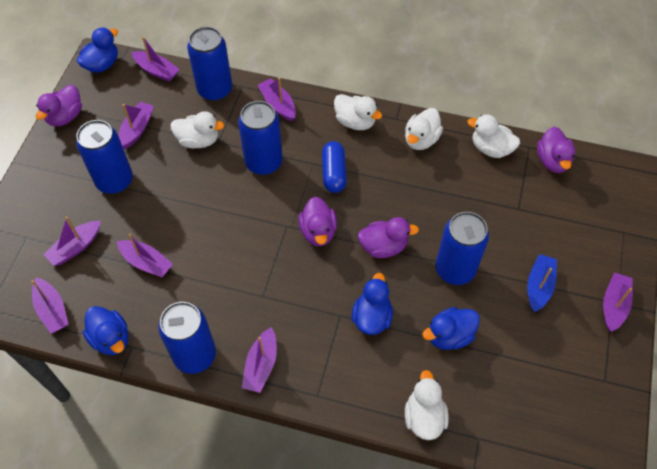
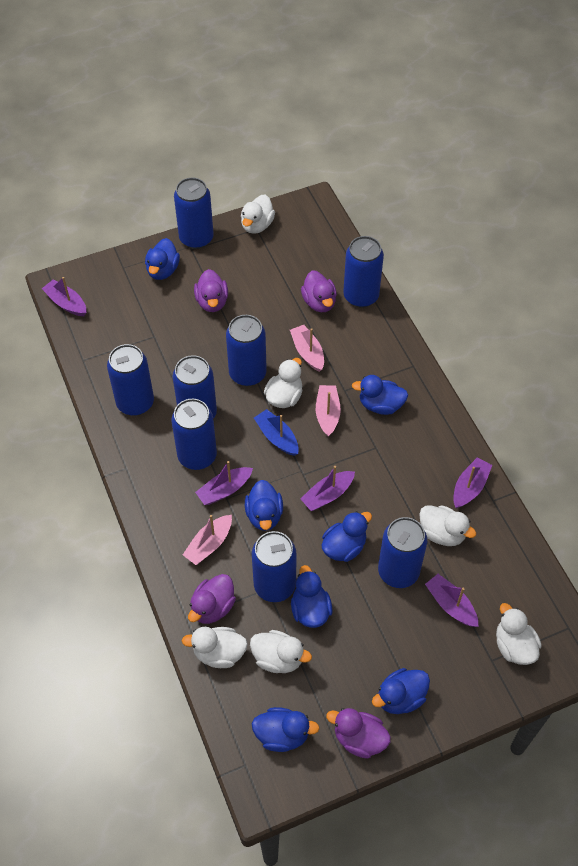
blue can: [76,120,133,194] [158,302,216,374] [187,27,232,101] [238,101,283,175] [436,212,489,285] = 5 -> [107,344,154,416] [172,399,217,470] [173,355,217,419] [174,177,214,249] [226,315,267,386] [252,531,297,602] [343,236,384,308] [378,517,427,588] = 8
blue capsule: [322,141,347,193] = 1 -> none = 0
blue duck: [77,27,118,72] [83,306,128,355] [352,273,393,335] [422,307,480,350] = 4 -> [145,238,180,280] [245,480,283,531] [252,707,320,752] [291,565,333,628] [322,511,372,562] [352,375,408,415] [372,668,430,714] = 7
pink boat: none = 0 -> [183,515,232,565] [290,325,324,372] [316,385,341,436] = 3
purple boat: [31,277,69,334] [43,217,101,266] [117,233,173,277] [118,102,154,149] [132,37,180,82] [242,327,277,393] [258,78,296,121] [603,272,633,332] = 8 -> [42,277,86,316] [195,461,253,505] [300,466,355,511] [425,574,479,627] [453,457,492,508] = 5
white duck: [170,111,224,148] [334,94,382,130] [405,108,443,150] [405,370,448,440] [467,115,520,158] = 5 -> [182,627,248,668] [241,195,275,234] [250,630,312,673] [264,358,303,408] [419,505,476,546] [496,603,541,665] = 6

